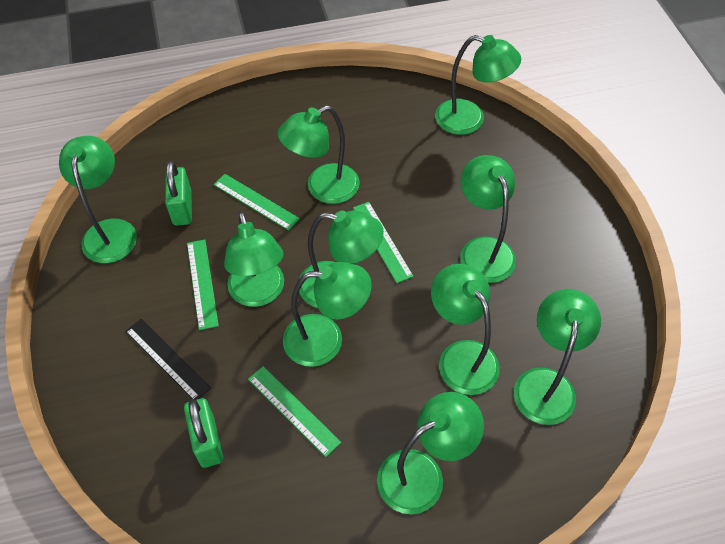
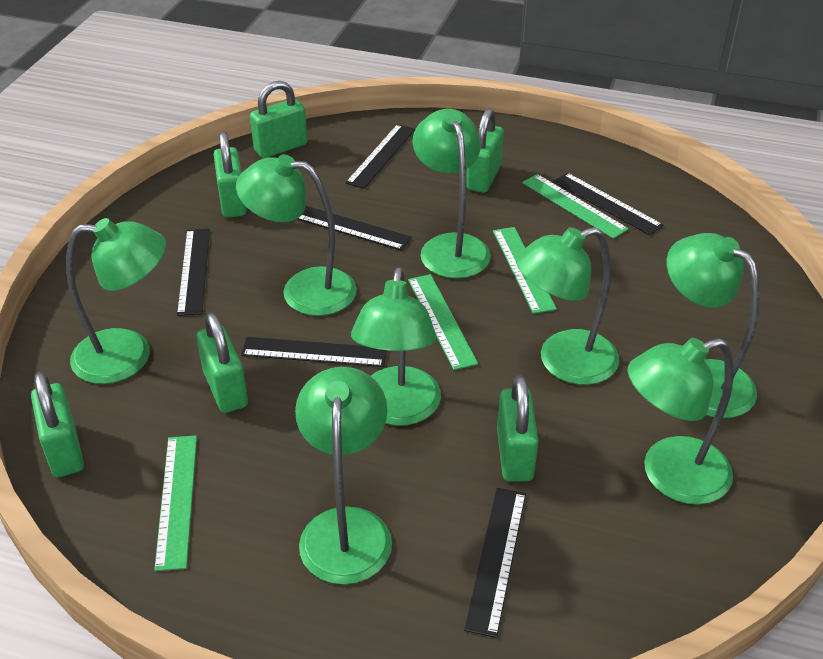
black ruler: [126,319,211,400] = 1 -> [177,229,210,316] [241,337,387,367] [297,206,412,251] [345,124,415,189] [464,488,526,638] [553,173,664,235] = 6
green lamp: [59,136,137,263] [224,211,284,307] [277,105,360,204] [283,262,372,367] [299,211,384,308] [377,392,484,514] [431,264,500,395] [435,35,521,135] [460,155,516,283] [514,289,601,425] = 10 -> [66,218,166,384] [236,154,357,316] [295,367,392,585] [351,267,441,426] [413,109,491,278] [516,227,619,385] [628,338,733,505] [666,233,759,418] = 8
green padlock: [165,161,192,226] [184,398,223,468] = 2 -> [31,372,84,477] [196,312,248,413] [214,131,247,218] [250,81,308,158] [466,108,504,193] [497,376,538,482] = 6

